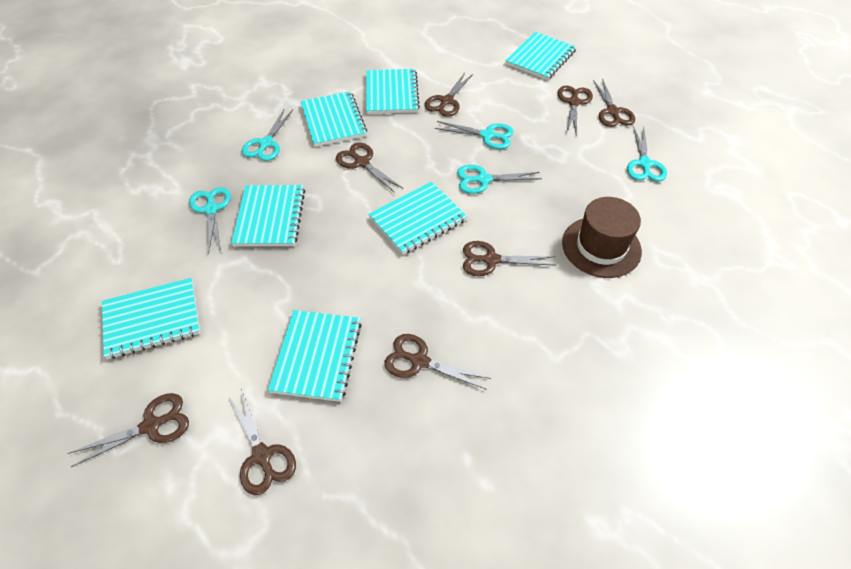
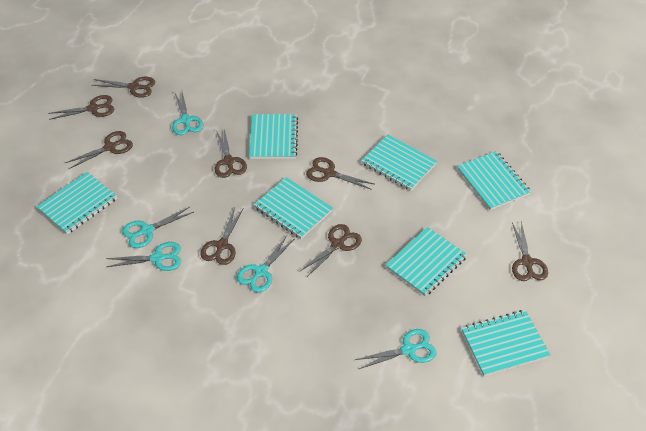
brown hat: [562,197,642,278] = 1 -> none = 0

